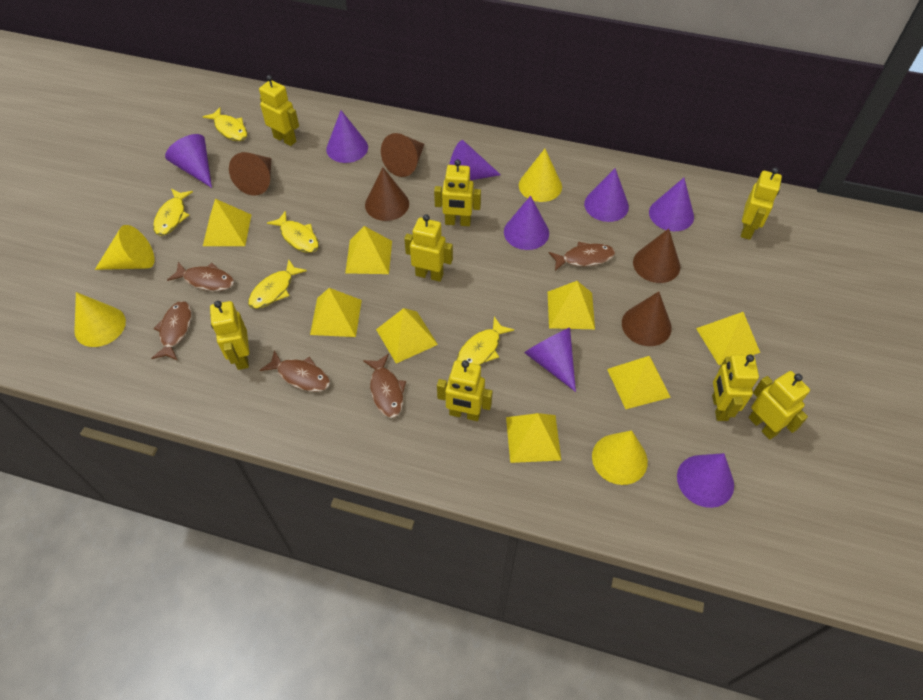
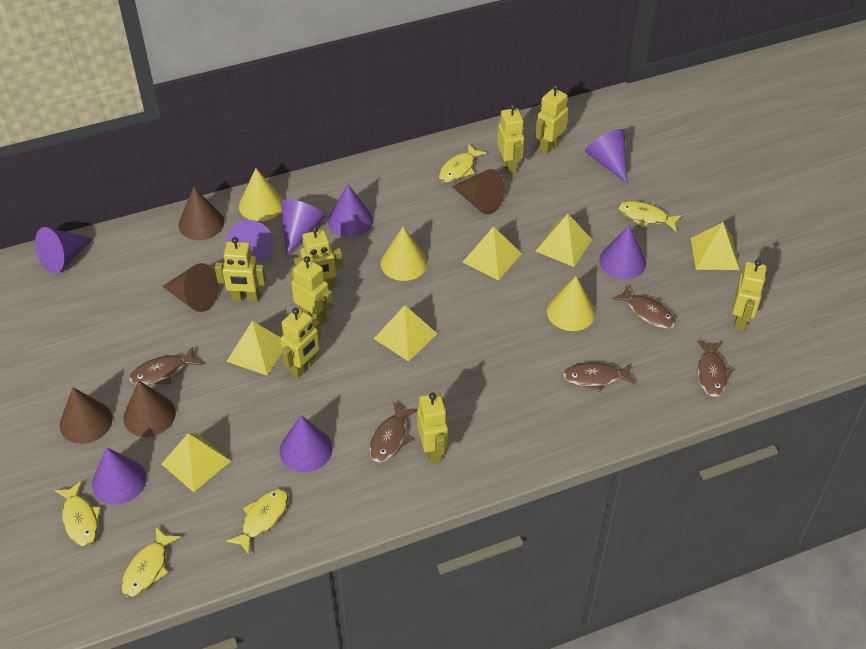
yellow cone: [74,292,126,347] [95,225,155,270] [519,149,562,202] [592,430,648,485] = 4 -> [239,168,283,221] [381,227,427,281] [547,276,595,331] = 3
yellow pyramid: [203,199,251,246] [310,288,362,337] [345,226,392,274] [376,308,438,364] [506,413,561,463] [548,281,595,329] [607,356,671,409] [696,312,760,365] = 8 -> [162,433,231,492] [226,321,282,376] [374,305,438,362] [462,227,521,280] [536,214,592,267] [691,222,739,270] = 6

